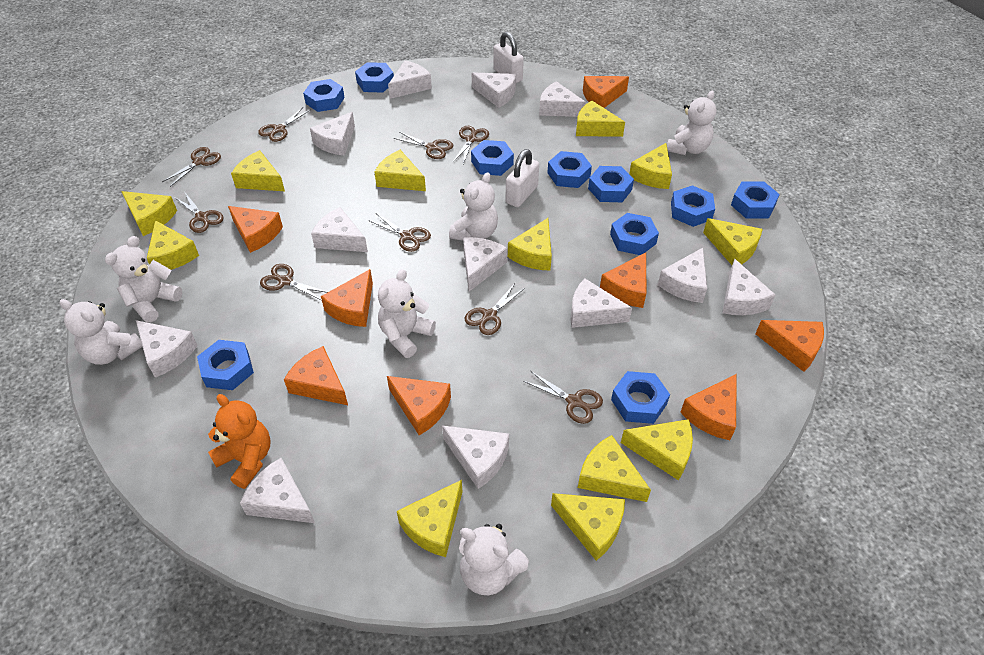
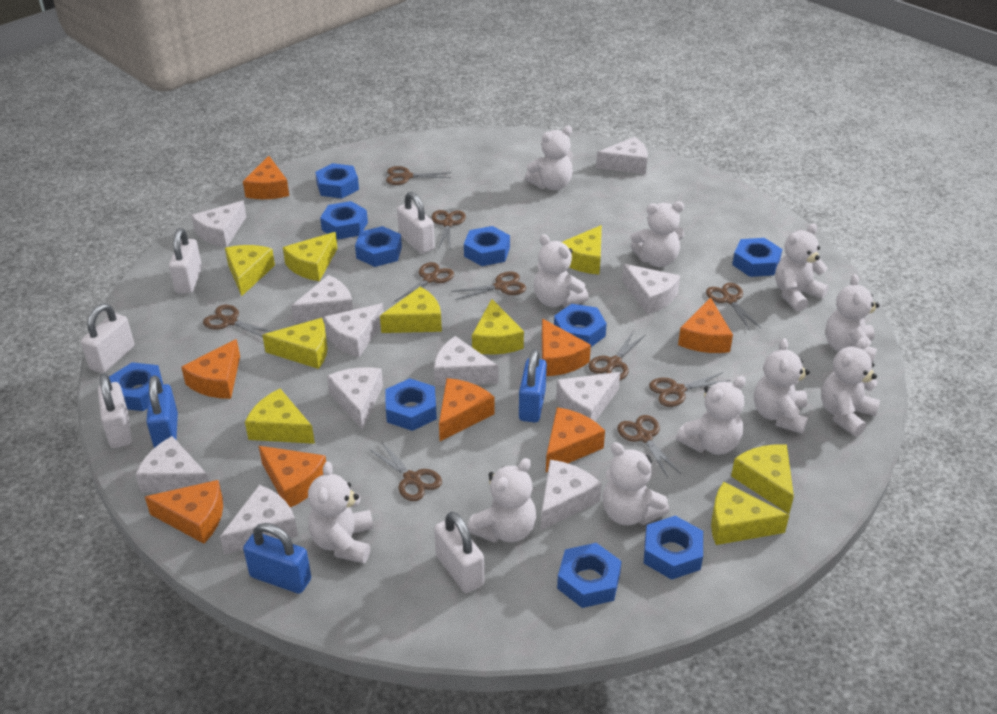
blue padlock: none = 0 -> [146,375,178,448] [243,523,311,594] [519,349,547,422] = 3
brown scissors: [162,147,221,187] [174,193,224,233] [258,107,310,142] [260,264,328,300] [368,213,431,252] [394,132,453,159] [452,126,489,164] [465,283,525,335] [523,371,603,424] = 9 -> [203,305,273,337] [369,441,442,501] [386,166,451,185] [395,262,454,301] [432,210,466,249] [451,272,526,300] [589,332,646,380] [617,415,681,478] [649,372,731,407] [706,283,762,330] = 10
orange teddy bear: [208,394,270,489] = 1 -> none = 0
white cheese: [136,320,198,378] [240,458,315,523] [310,112,355,156] [311,207,368,252] [388,60,432,99] [442,426,509,489] [463,237,508,292] [472,73,516,108] [539,81,587,117] [570,279,632,328] [658,248,707,303] [722,259,775,315] = 12 -> [136,436,209,493] [191,201,246,247] [220,485,298,555] [291,275,353,323] [324,303,384,357] [327,367,383,430] [434,336,499,386] [541,460,602,530] [556,372,620,422] [596,137,648,174] [622,264,680,314] = 11
white padlock: [493,32,524,83] [506,149,539,207] = 2 -> [81,303,134,373] [98,373,132,448] [169,228,202,294] [397,191,435,254] [434,512,484,593] = 5
white teddy bear: [60,299,143,365] [105,236,182,323] [378,269,436,358] [449,172,498,241] [459,524,529,595] [667,91,716,155] = 6 -> [308,461,373,564] [467,458,536,543] [525,126,573,190] [534,234,589,308] [602,442,669,525] [630,201,684,267] [676,376,746,455] [754,338,810,434] [775,224,829,312] [821,337,880,437] [825,274,880,362] = 11
yellow cheese: [121,191,177,236] [147,220,199,270] [231,150,285,191] [374,150,426,191] [397,480,462,557] [508,218,552,271] [551,493,625,561] [576,101,625,137] [578,435,651,502] [621,419,693,481] [629,143,672,189] [703,218,763,265] = 12 -> [225,245,275,296] [245,389,315,444] [262,318,327,369] [283,232,338,281] [380,287,442,333] [472,299,524,355] [562,225,602,275] [711,482,789,545] [731,444,794,514] = 9

